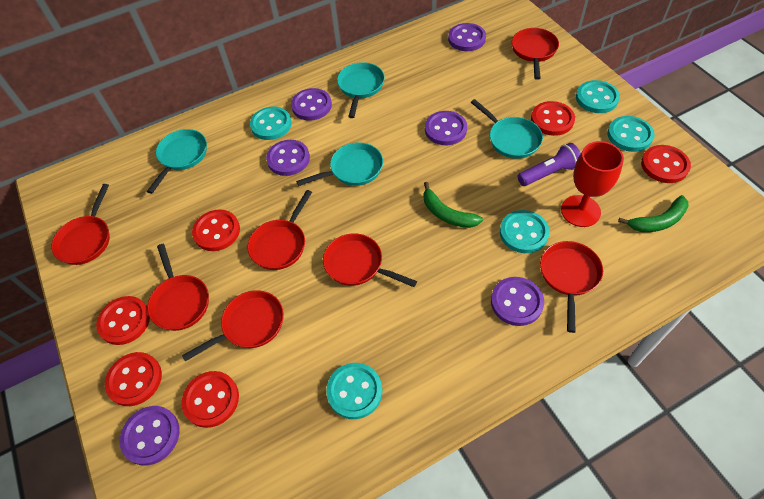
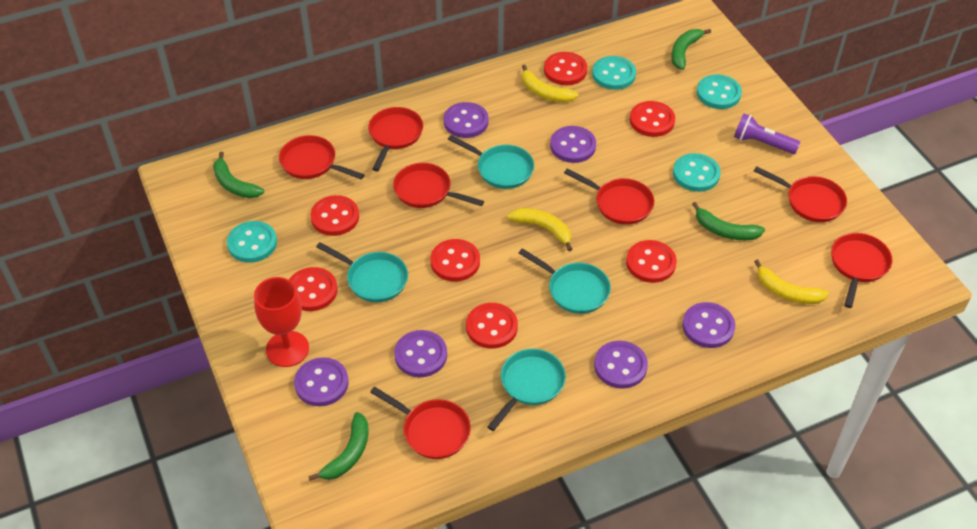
green banana: [423,182,483,228] [618,195,689,232] = 2 -> [213,152,264,198] [309,412,369,481] [672,29,711,70] [692,202,765,240] = 4
red button: [96,296,150,345] [105,352,162,406] [181,371,239,428] [192,209,240,251] [531,101,575,136] [641,145,691,183] = 6 -> [289,267,338,311] [310,195,359,236] [430,239,480,282] [466,303,518,349] [544,52,587,85] [626,240,677,283] [630,101,675,137] = 7
turquoise button: [250,107,292,140] [326,363,382,419] [500,210,550,253] [576,80,620,113] [607,116,654,152] = 5 -> [227,221,277,263] [592,56,636,90] [673,153,721,192] [697,74,742,109] = 4
yellow banana: none = 0 -> [507,208,573,251] [522,65,579,102] [754,259,829,304] = 3

